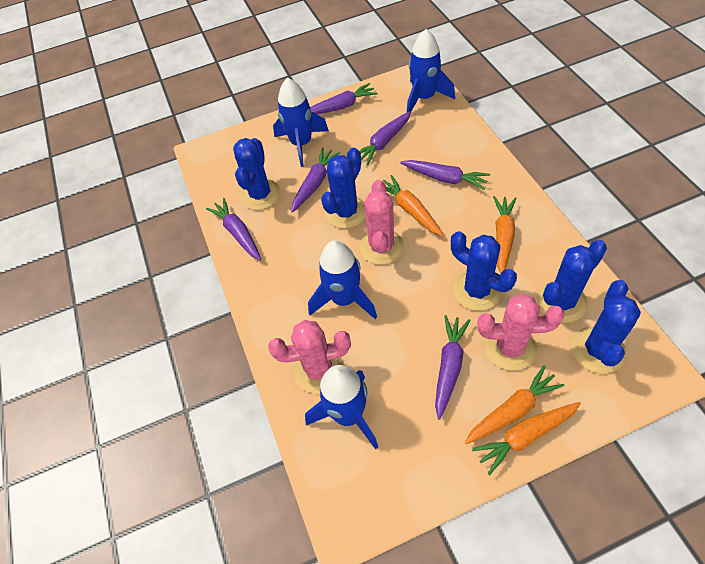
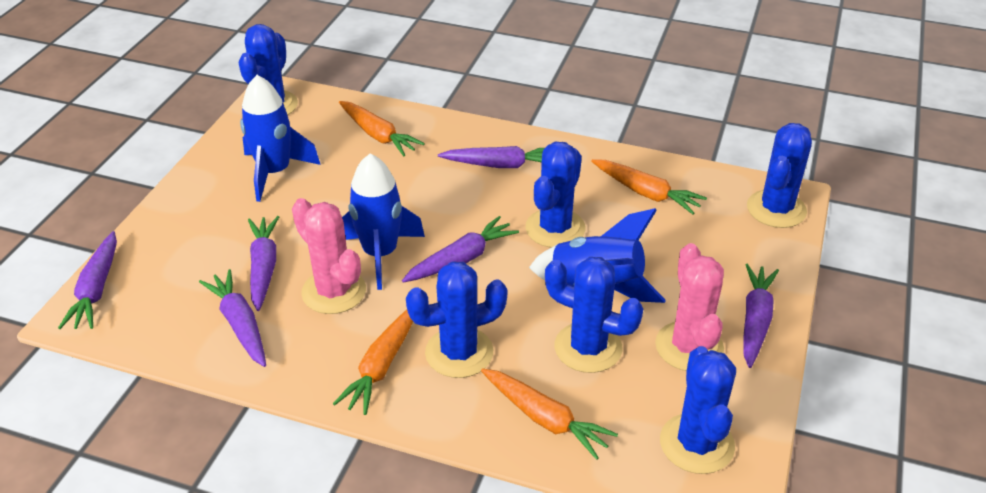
blue cactus: [233,138,281,210] [321,148,366,229] [451,231,517,311] [537,240,607,323] [571,280,641,373] = 5 -> [239,24,298,115] [406,261,507,378] [525,142,585,248] [545,257,643,373] [660,346,736,474] [747,123,812,228] = 6
blue rocket: [273,78,329,167] [305,365,378,449] [308,240,377,319] [407,29,455,112] = 4 -> [240,75,321,202] [342,153,425,290] [529,208,666,303] = 3
pink cactus: [268,320,351,393] [359,180,404,265] [477,294,565,371] = 3 -> [292,198,366,314] [655,243,724,371] = 2

